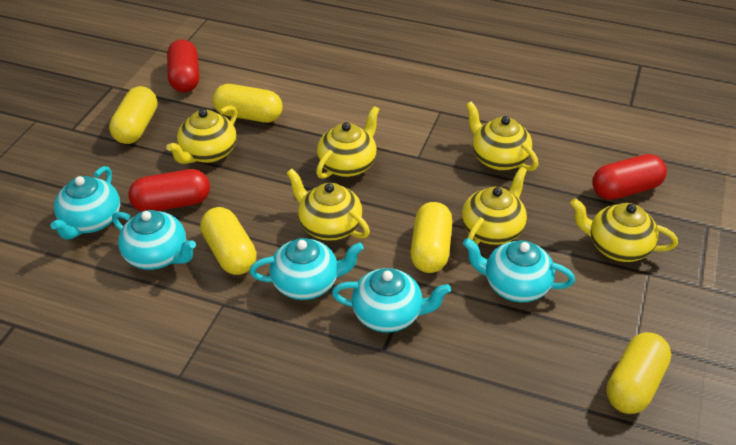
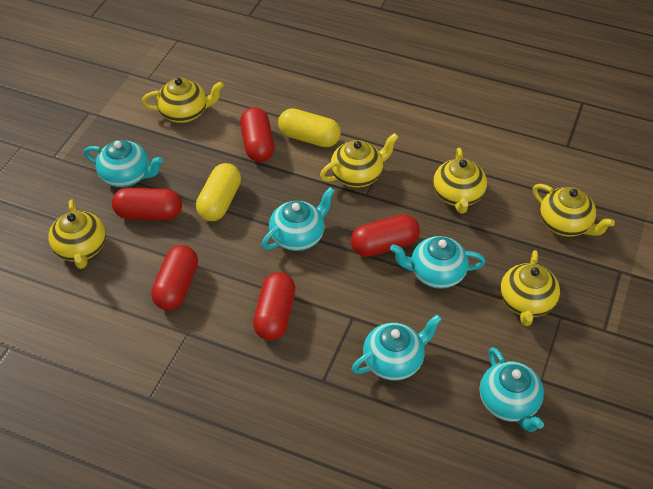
red capsule: [128,169,210,212] [167,39,199,92] [592,154,667,200] = 3 -> [112,188,182,220] [151,245,198,310] [240,107,275,162] [253,272,295,340] [351,214,420,257] = 5
yellow capsule: [109,86,157,144] [200,207,257,275] [213,84,283,123] [410,202,453,273] [606,332,671,414] = 5 -> [196,163,241,221] [278,108,341,147] = 2

